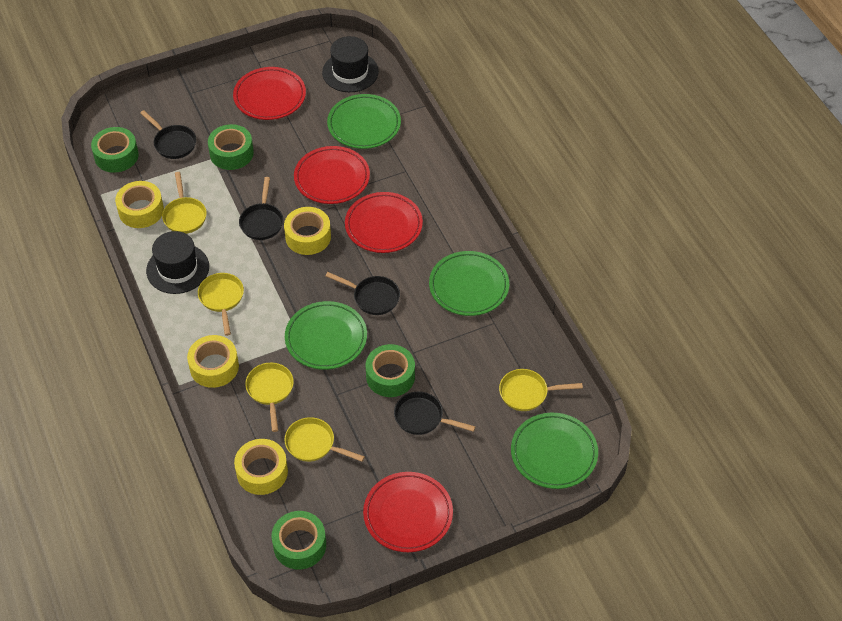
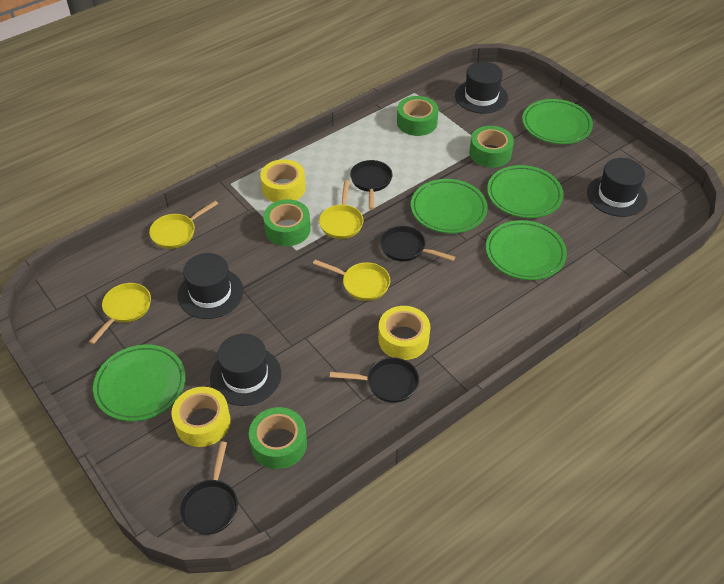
black hat: [146,231,209,294] [322,36,379,92] = 2 -> [177,253,244,319] [210,334,281,406] [455,62,508,114] [587,158,648,217] = 4
green plate: [285,301,367,370] [327,94,401,149] [429,251,509,316] [511,413,598,489] = 4 -> [93,345,186,421] [411,179,488,233] [486,220,567,280] [487,165,563,218] [522,99,593,144] = 5
red plate: [233,67,306,120] [294,146,370,204] [345,192,423,253] [363,472,453,552] = 4 -> none = 0
yellow pan: [162,172,207,234] [198,273,244,336] [245,363,294,432] [284,417,365,462] [499,369,583,411] = 5 -> [89,283,151,344] [149,200,218,249] [313,260,390,301] [319,180,363,239] = 4
yellow tape: [115,181,164,228] [187,335,239,388] [234,439,288,495] [284,207,331,255] = 4 -> [171,387,231,447] [260,159,306,202] [378,306,430,360] = 3

